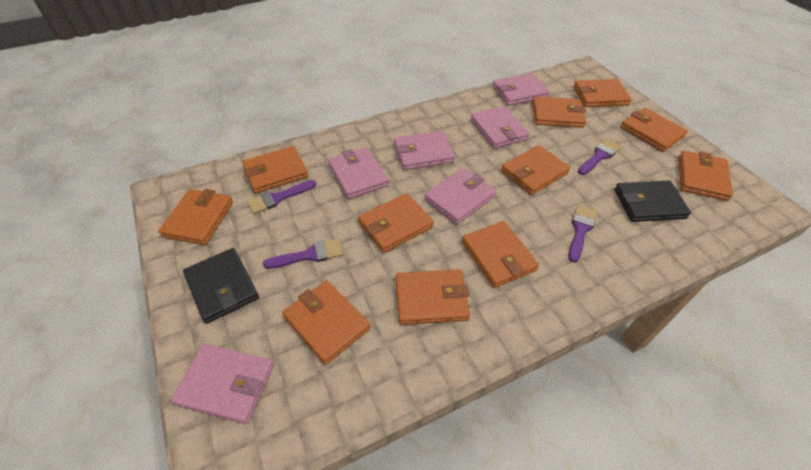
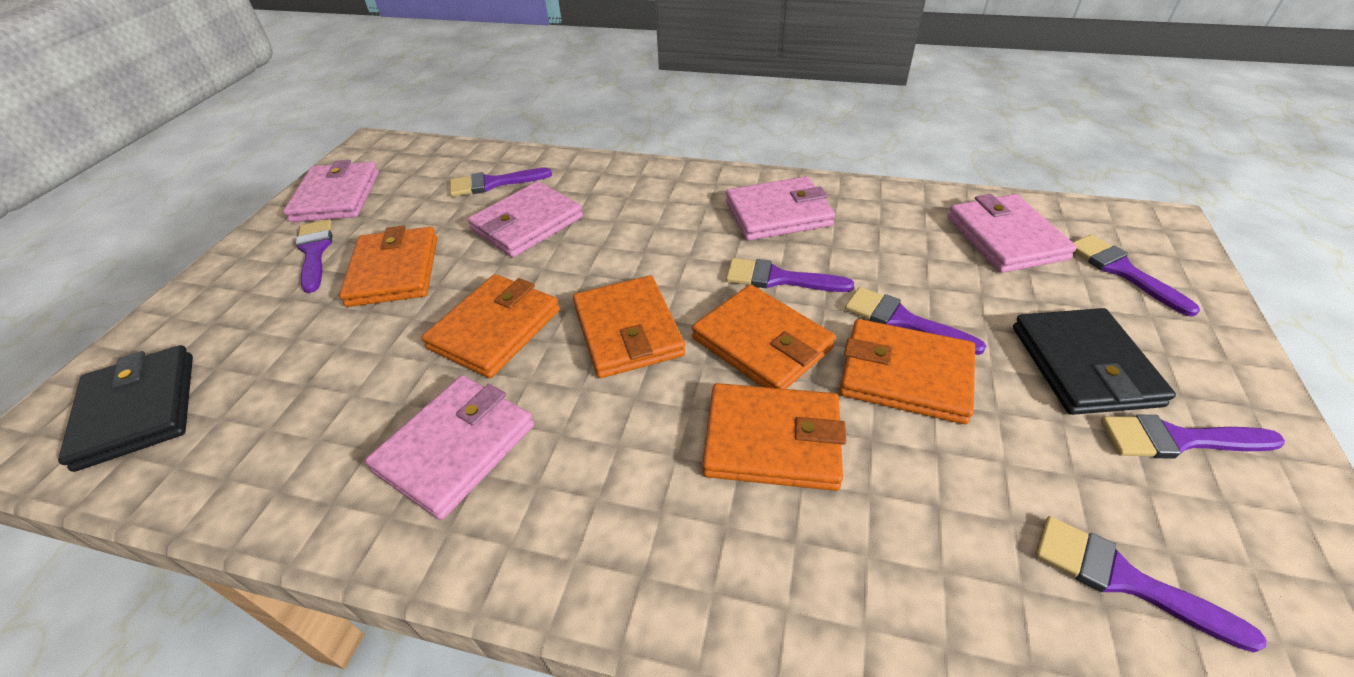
orange wallet: [158,189,233,245] [243,146,308,193] [282,280,370,365] [358,193,434,253] [396,269,470,325] [462,221,539,288] [501,145,570,195] [532,96,586,128] [573,79,631,107] [620,108,688,152] [679,151,733,201] = 11 -> [339,226,437,307] [421,274,560,378] [573,275,685,378] [692,284,836,389] [702,383,846,491] [839,319,975,424] = 6
pink wallet: [171,344,274,424] [328,148,389,199] [394,131,455,170] [424,168,496,224] [471,106,529,149] [492,73,550,106] = 6 -> [283,160,379,222] [365,375,534,520] [468,181,583,257] [726,176,835,241] [947,194,1077,273] = 5
purple brush: [247,180,317,214] [263,239,343,269] [569,205,597,263] [578,139,622,175] = 4 -> [296,219,333,293] [450,168,552,197] [726,258,854,292] [845,287,986,355] [1035,516,1266,653] [1073,234,1200,317] [1101,415,1285,459] = 7

